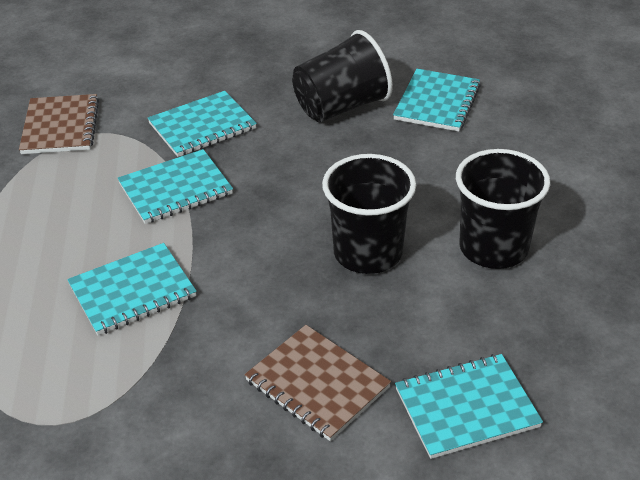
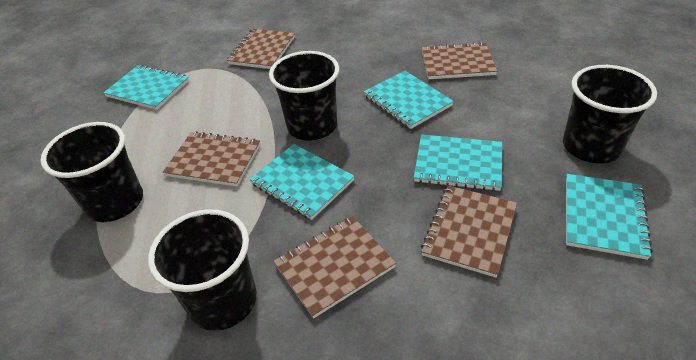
black cup: [292,30,393,122] [322,154,416,274] [456,149,550,269] = 3 -> [40,122,143,222] [148,209,257,331] [269,51,339,141] [563,65,657,163] = 4
brown notebook: [19,94,99,154] [245,325,391,441] = 2 -> [163,131,260,187] [227,29,295,69] [273,216,396,318] [421,185,517,278] [422,42,497,79] = 5

